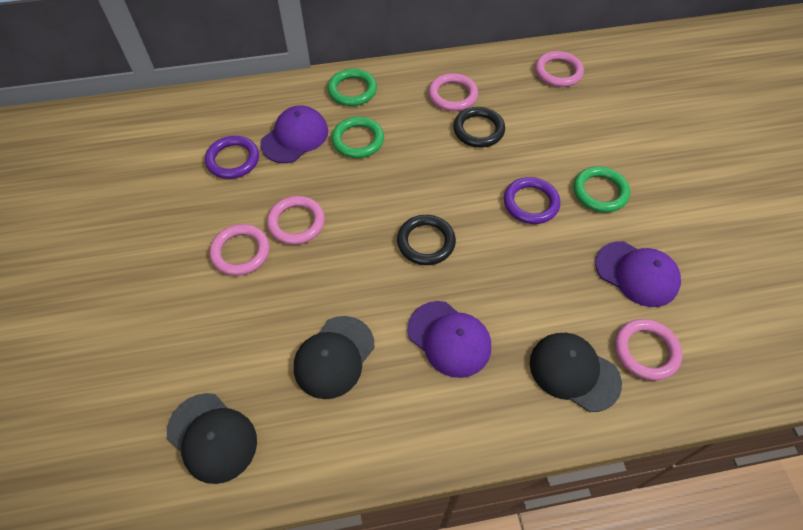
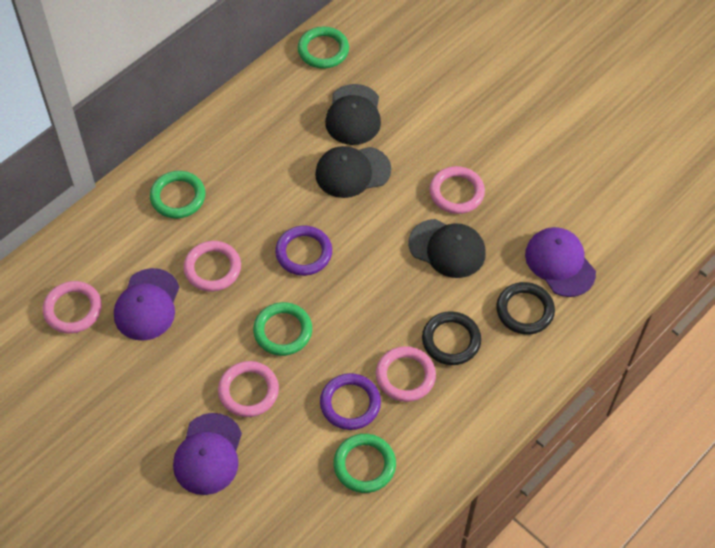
green ring: [328,69,377,106] [332,117,384,158] [574,166,630,213] = 3 -> [150,171,206,219] [253,302,312,356] [298,27,349,69] [333,434,396,493] = 4

